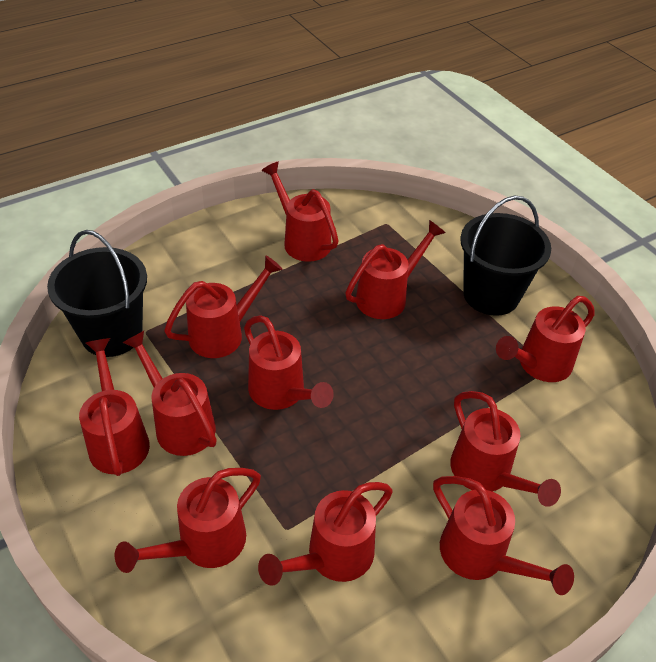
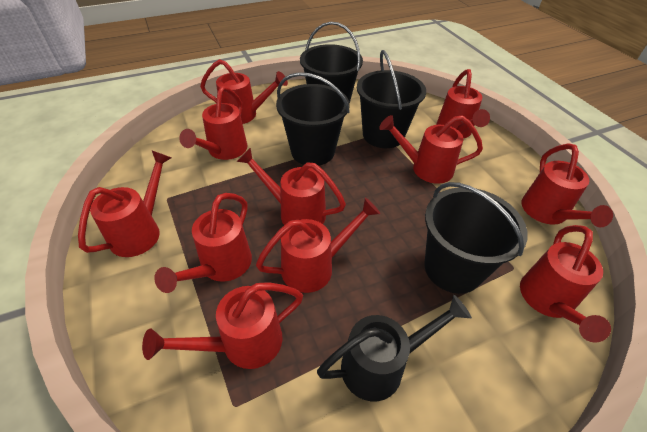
black bucket: [47,230,147,357] [460,196,551,316] = 2 -> [276,72,350,166] [300,22,363,104] [357,50,426,148] [425,182,528,294] = 4
black watering can: none = 0 -> [317,295,472,402] = 1

